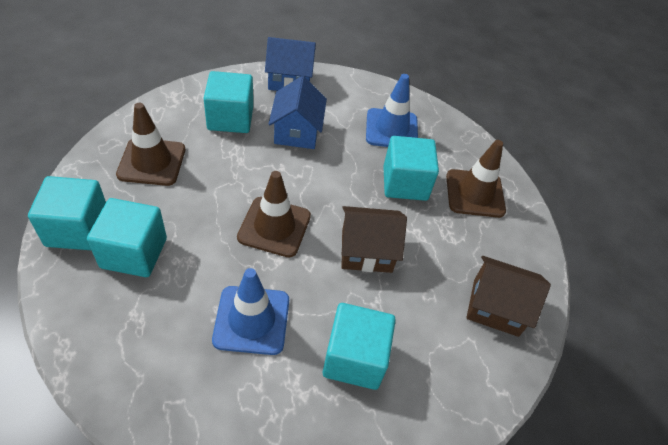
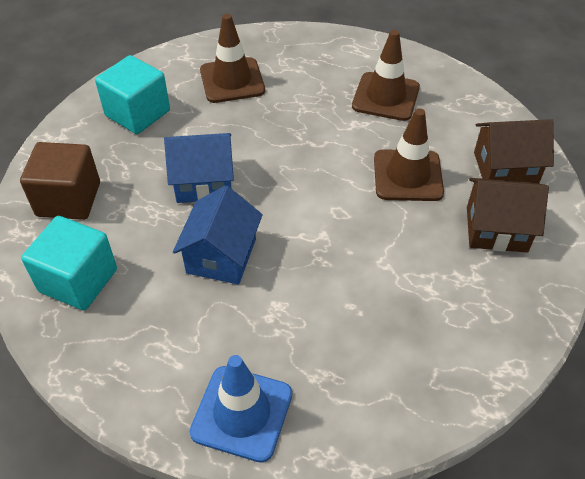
blue traffic cone: [212,268,289,355] [366,74,418,147] = 2 -> [189,355,292,463] = 1
brown cube: none = 0 -> [20,142,100,220] = 1
turquoise cube: [28,176,106,250] [87,198,167,277] [204,71,253,133] [323,303,396,390] [383,136,439,201] = 5 -> [21,216,117,310] [95,55,170,134] = 2

